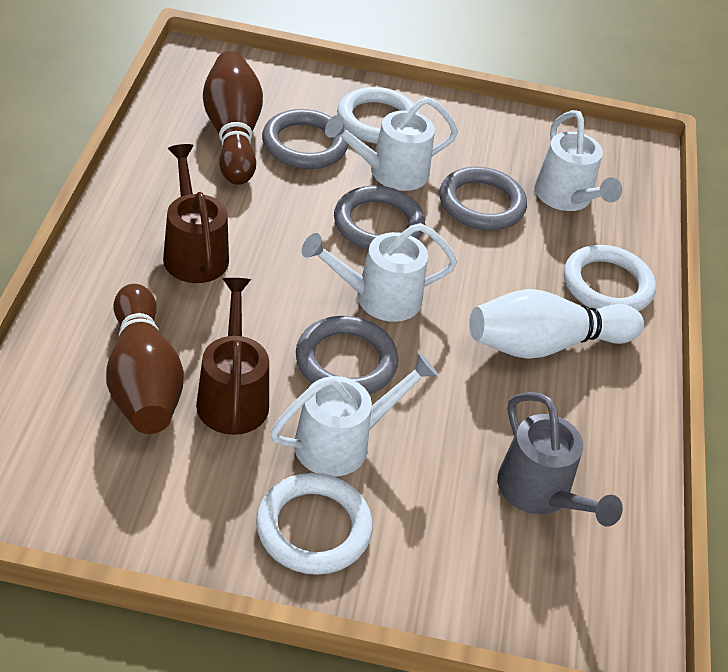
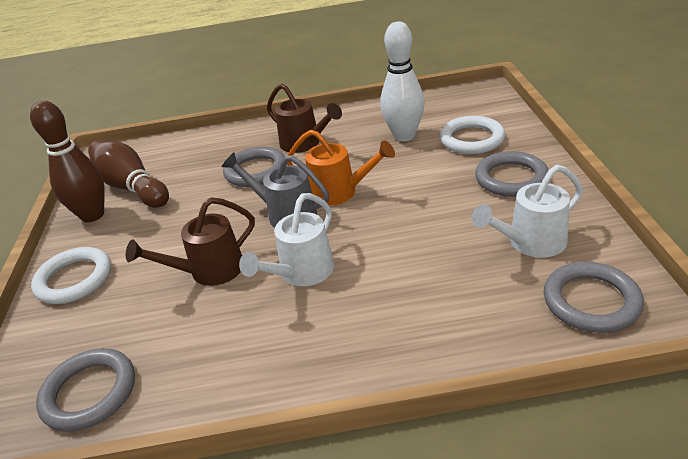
orange watering can: none = 0 -> [287,130,395,206] = 1
white ring: [256,473,373,575] [337,87,420,144] [564,245,656,311] = 3 -> [31,247,111,304] [440,116,505,154] = 2
white watering can: [270,353,438,477] [302,223,457,322] [325,97,458,191] [534,110,622,211] = 4 -> [239,193,334,286] [472,165,583,258] = 2

